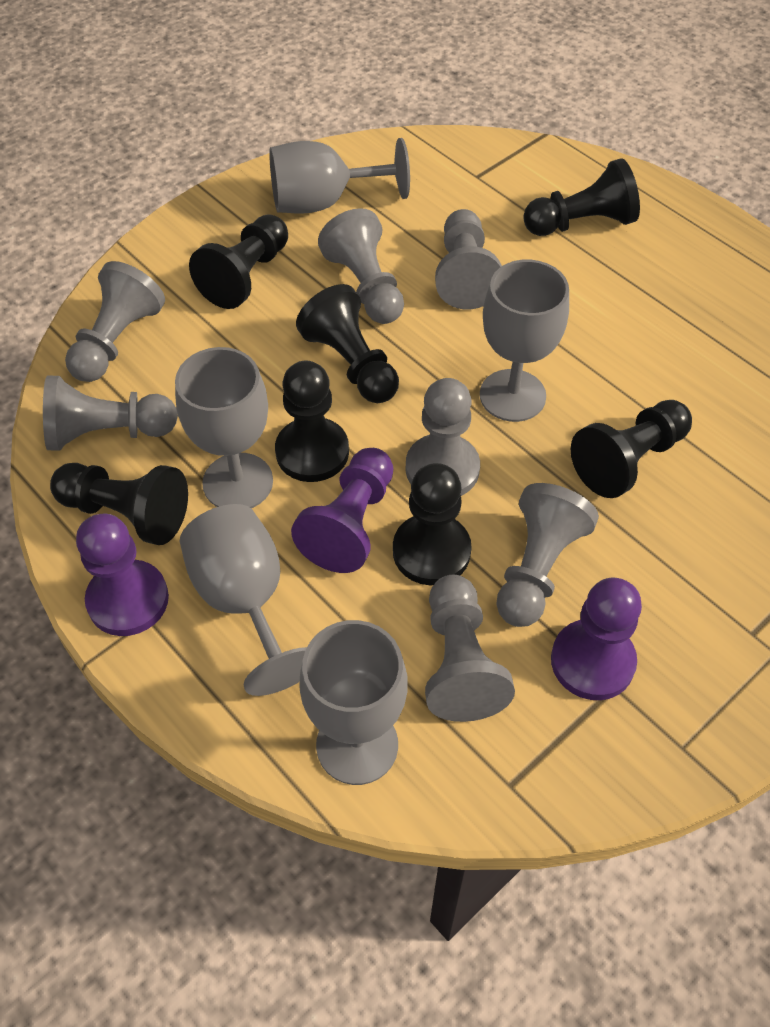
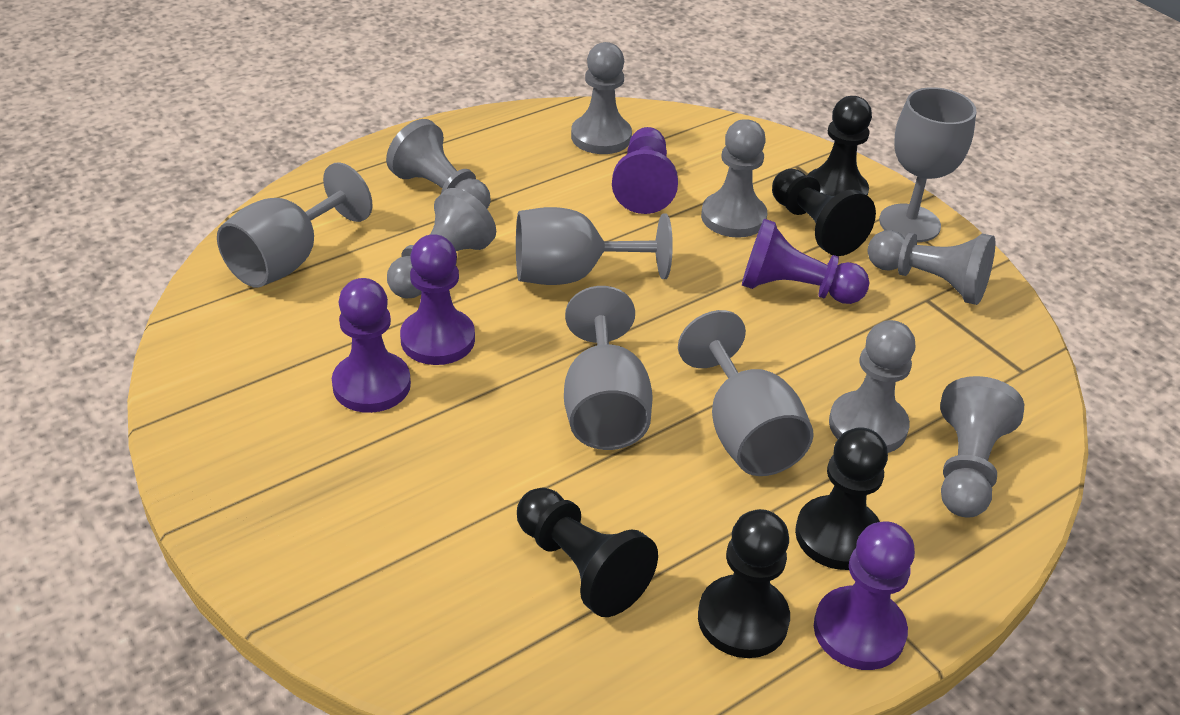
black pawn: [50,463,188,545] [189,214,288,309] [275,360,349,482] [296,284,399,403] [393,463,472,585] [523,158,640,236] [571,400,692,498] = 7 -> [517,488,658,617] [698,509,790,658] [772,169,876,256] [795,427,888,570] [808,96,872,196] = 5
purple pawn: [76,514,169,636] [291,448,393,573] [551,578,642,700] = 3 -> [332,278,411,413] [400,234,475,365] [612,127,678,214] [742,219,869,304] [814,521,915,670] = 5

